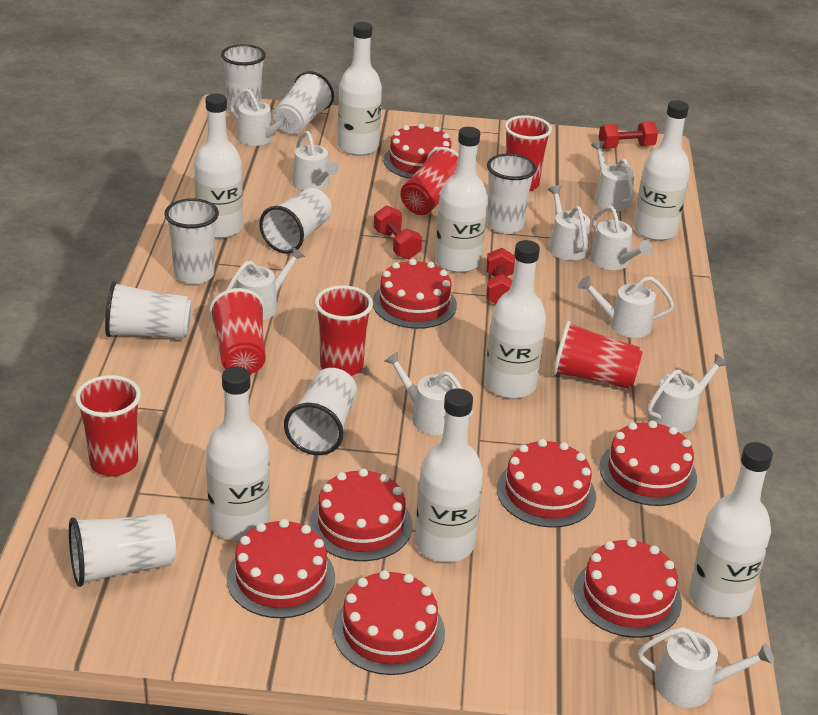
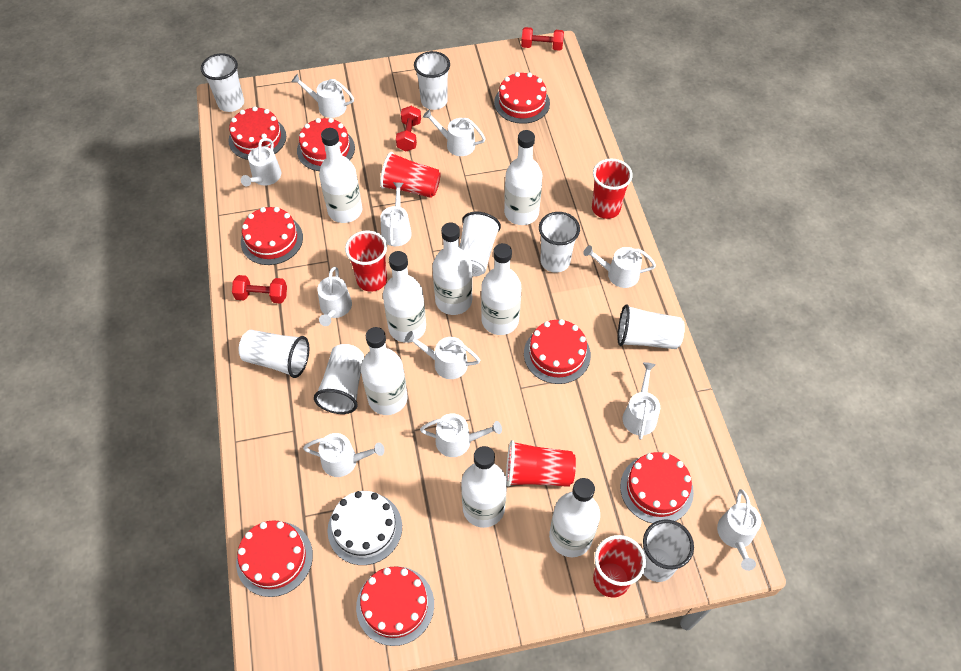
red cup: [75,375,141,476] [209,288,266,374] [315,285,373,376] [400,147,458,215] [504,115,552,192] [552,321,642,389] = 6 -> [345,230,387,292] [380,152,441,198] [506,440,576,487] [592,158,633,219] [593,535,646,598] = 5
white cake: none = 0 -> [327,491,402,565] = 1
white watering can: [226,247,305,320] [230,88,295,146] [292,131,339,191] [385,351,473,435] [548,185,590,261] [578,276,674,338] [590,206,652,270] [591,141,635,211] [638,627,774,708] [647,354,728,433] = 10 -> [241,138,281,186] [292,74,354,118] [303,433,385,477] [317,267,352,326] [380,182,412,246] [405,331,480,379] [420,413,502,457] [423,109,486,156] [583,245,656,288] [623,362,660,440] [717,489,761,571] = 11

